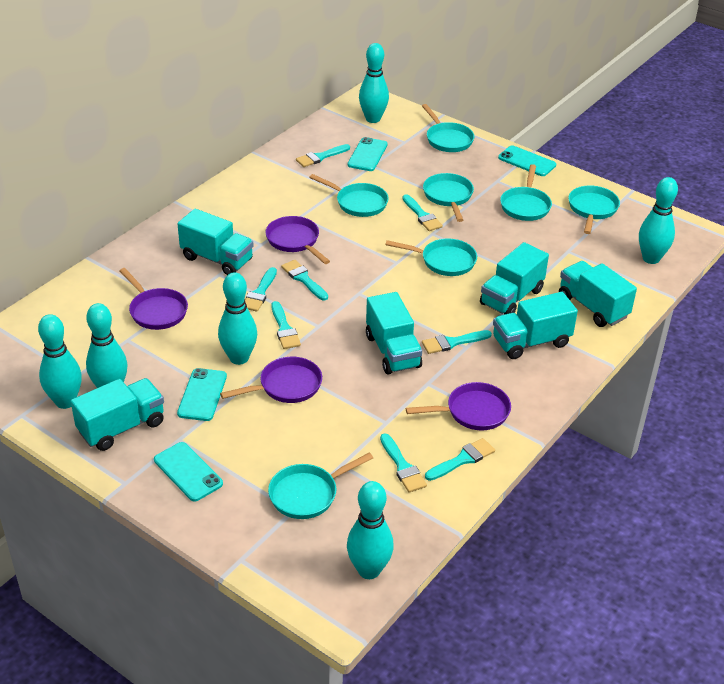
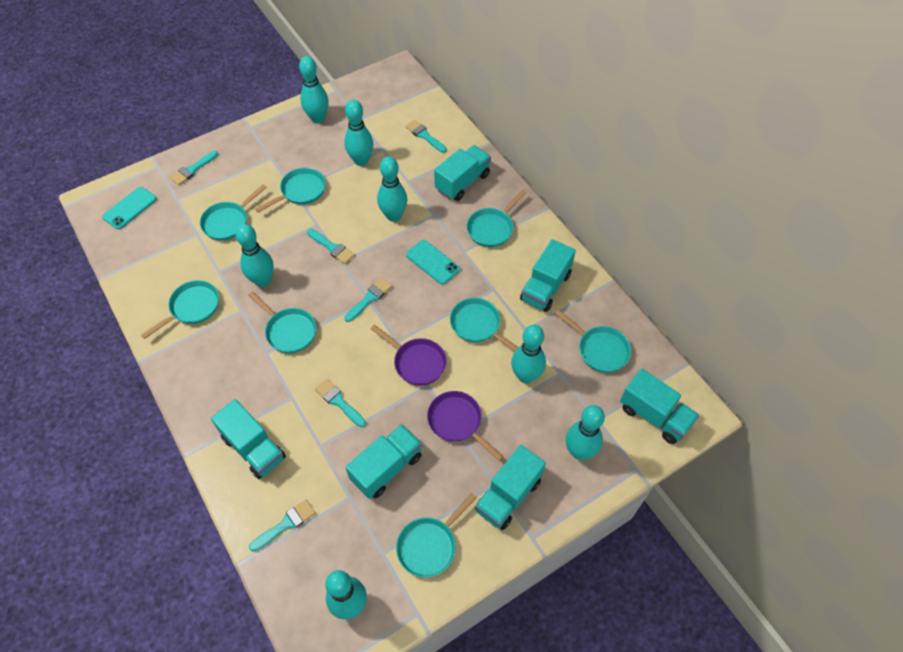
purple pan: [119,268,188,330] [220,357,322,403] [265,216,330,264] [406,382,511,430] = 4 -> [371,325,447,386] [427,391,504,461] = 2
turquoise bowling pin: [38,314,82,409] [86,303,128,388] [218,272,257,365] [347,481,394,579] [359,43,389,123] [639,177,678,264] = 6 -> [235,224,274,287] [299,56,329,123] [325,570,367,619] [344,100,373,166] [377,156,407,222] [511,325,546,384] [566,405,605,460] = 7
turquoise brush: [245,267,277,312] [271,301,301,349] [281,260,328,300] [296,144,350,167] [380,433,427,492] [402,194,443,231] [422,330,492,354] [425,438,495,481] = 8 -> [170,151,218,185] [249,499,316,552] [307,229,355,264] [315,379,366,427] [344,277,392,322] [405,120,447,153] = 6
turquoise pan: [268,452,373,519] [309,174,389,217] [385,239,477,276] [422,104,474,152] [423,173,474,222] [500,164,552,221] [568,185,620,234] = 7 -> [141,280,219,339] [200,184,267,241] [248,291,316,353] [256,168,326,213] [396,493,477,577] [450,298,519,351] [467,190,526,247] [555,309,631,373] = 8
turquoise phone: [154,442,223,501] [177,368,227,421] [348,137,388,171] [498,146,556,176] = 4 -> [102,187,157,229] [406,240,460,285] = 2

